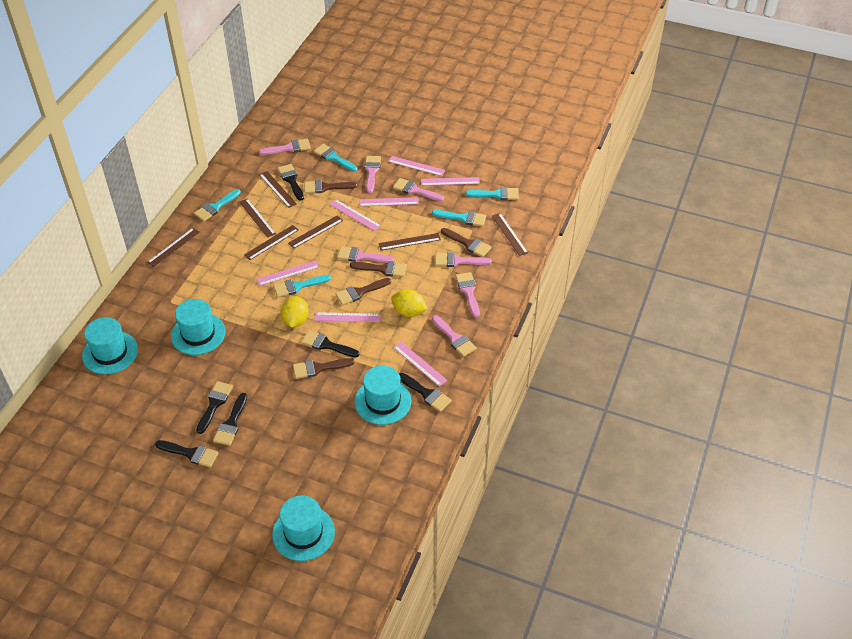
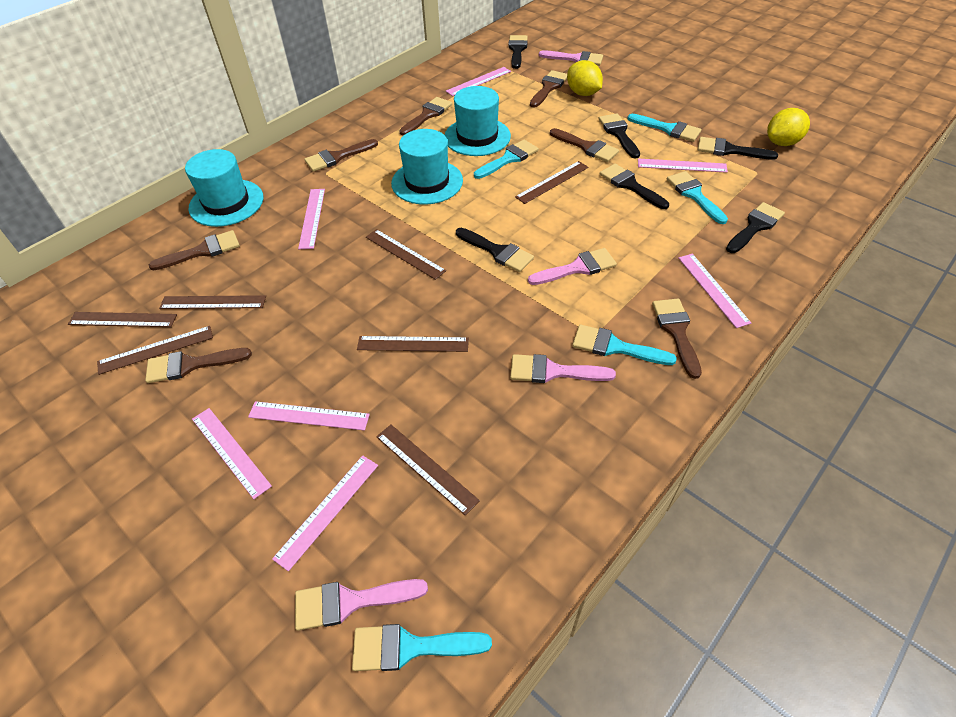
brown brush: [293,358,355,379] [304,180,357,193] [336,278,391,305] [350,261,407,277] [441,228,491,257] = 5 -> [145,348,252,383] [149,230,240,271] [304,139,378,172] [399,97,452,136] [530,70,567,108] [550,128,619,162] [652,299,702,379] = 7
pink brush: [259,139,311,155] [337,246,394,263] [364,156,381,193] [393,178,444,201] [432,315,477,357] [435,252,492,267] [456,272,480,317] = 7 -> [295,579,428,631] [510,354,616,383] [528,248,617,285] [539,50,603,66] = 4
turquoise hat: [82,317,138,374] [171,299,226,355] [272,495,335,561] [355,365,412,425] = 4 -> [185,149,264,227] [391,129,463,205] [445,86,511,156] = 3

